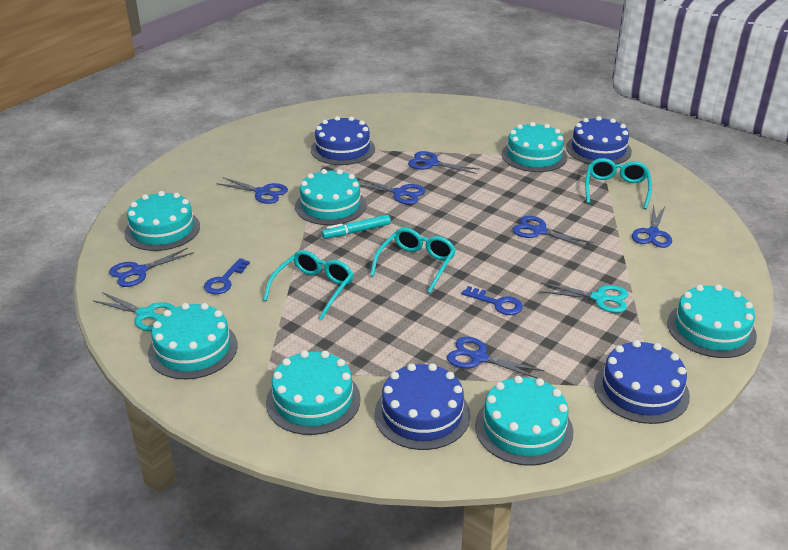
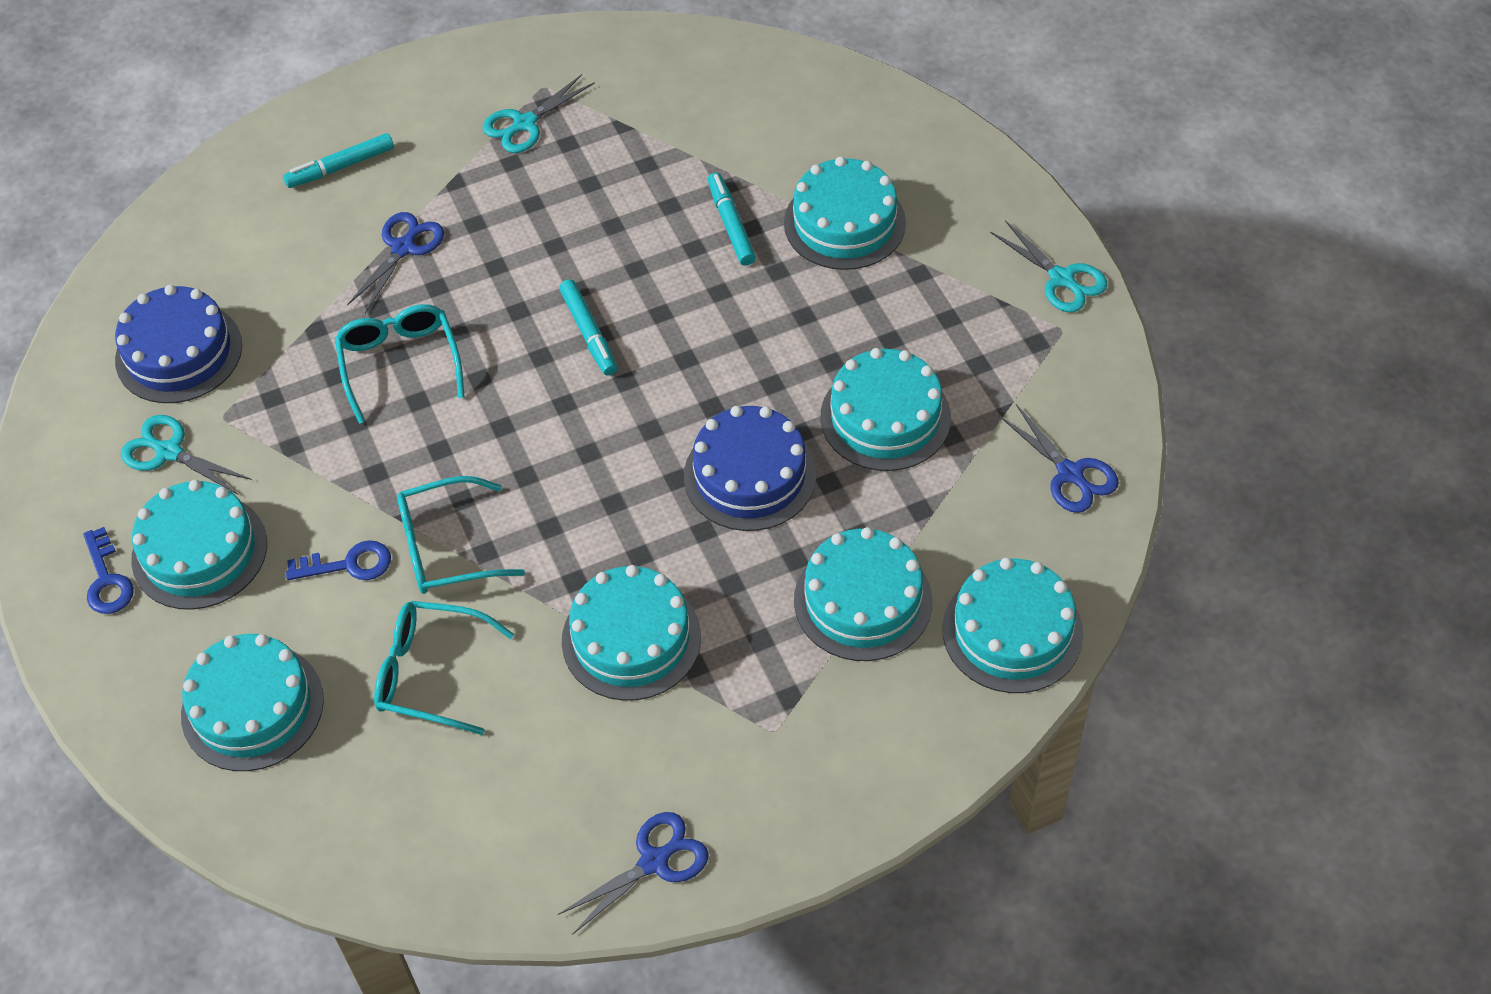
blue cake: [311,116,375,165] [374,363,470,450] [566,116,632,164] [594,340,690,424] = 4 -> [115,285,242,403] [684,406,816,531] = 2
blue scissors: [109,248,194,287] [216,177,288,204] [357,178,425,204] [408,151,480,174] [447,337,544,379] [512,216,593,248] [632,205,672,248] = 7 -> [347,212,444,313] [558,812,709,935] [999,404,1118,513] = 3
turquoise marker: [321,215,391,239] = 1 -> [283,133,394,188] [559,279,617,376] [708,172,756,266] = 3
turquoise scissors: [94,292,175,331] [539,283,628,313] = 2 -> [121,415,252,494] [482,74,595,153] [990,220,1107,312] = 3

